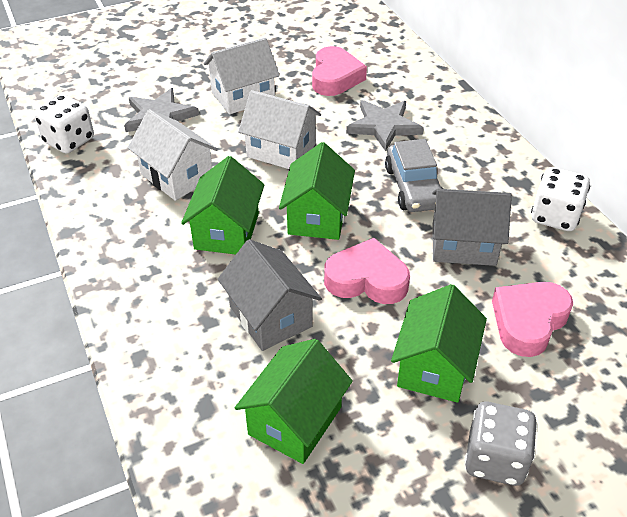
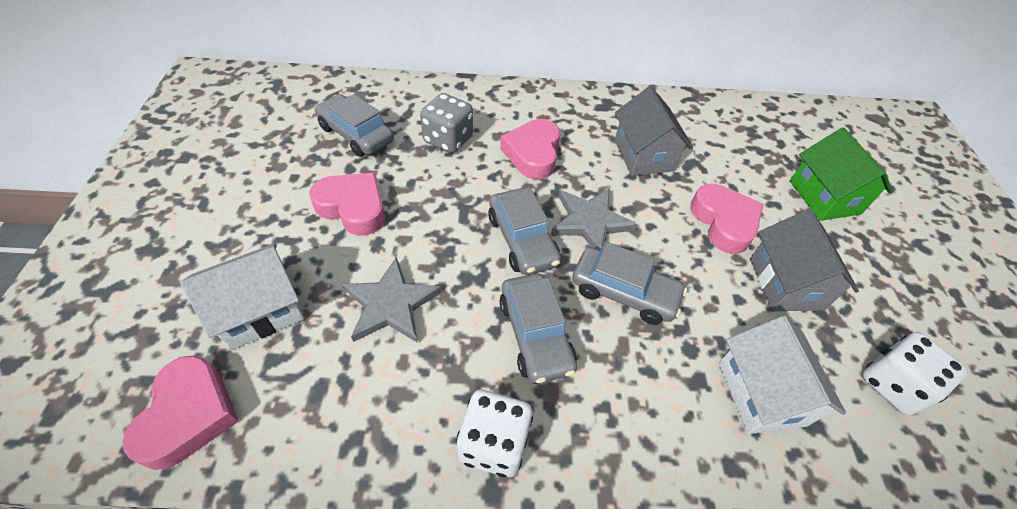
green house: [181,156,265,255] [235,339,353,464] [279,142,355,240] [391,284,487,403] = 4 -> [790,127,892,221] = 1
grey car: [385,139,443,212] = 1 -> [315,94,394,157] [488,187,561,275] [500,274,577,384] [572,242,687,325] = 4
pink heart: [312,46,367,96] [324,238,410,304] [492,282,573,357] = 3 -> [123,356,239,470] [309,173,385,236] [500,119,561,179] [690,184,763,254] = 4
white house: [128,109,218,201] [204,38,280,114] [238,90,321,169] = 3 -> [180,243,304,350] [719,316,846,434] = 2

